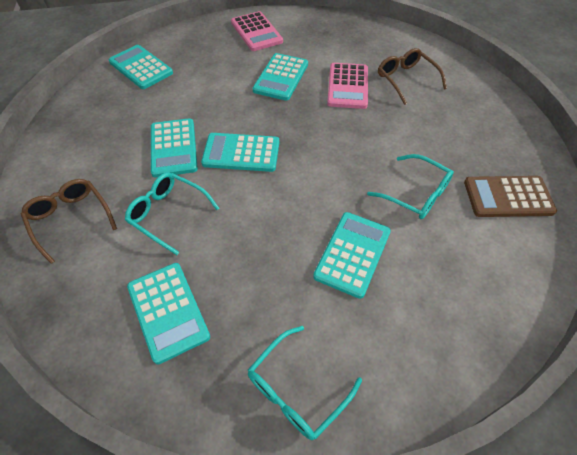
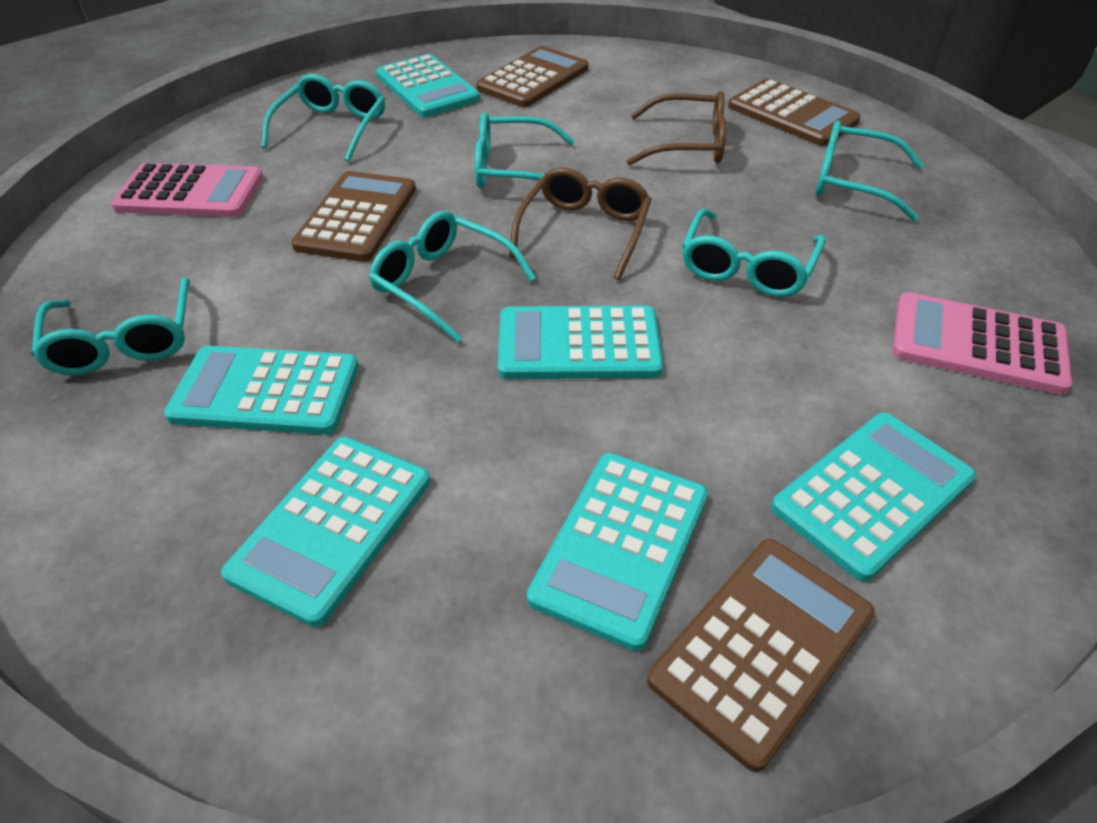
brown calculator: [464,176,557,217] = 1 -> [291,171,416,262] [476,46,588,107] [647,539,875,772] [728,78,861,146] = 4
turquoise glasses: [125,172,219,255] [248,326,362,440] [367,154,454,219] = 3 -> [31,277,190,376] [261,74,385,162] [369,211,536,343] [475,113,575,188] [682,209,826,297] [816,121,924,221] = 6

